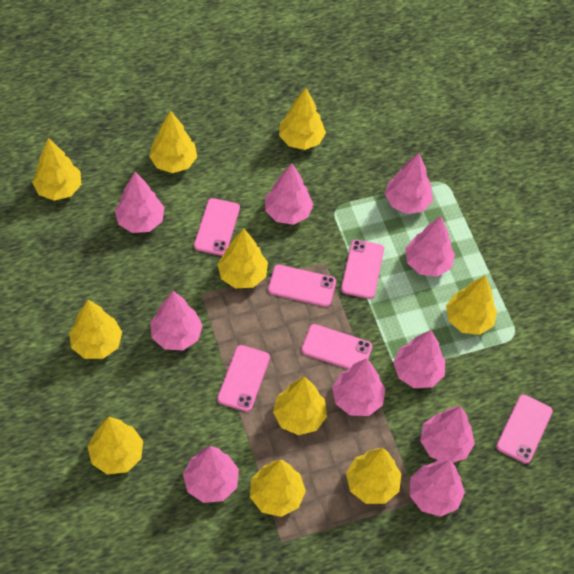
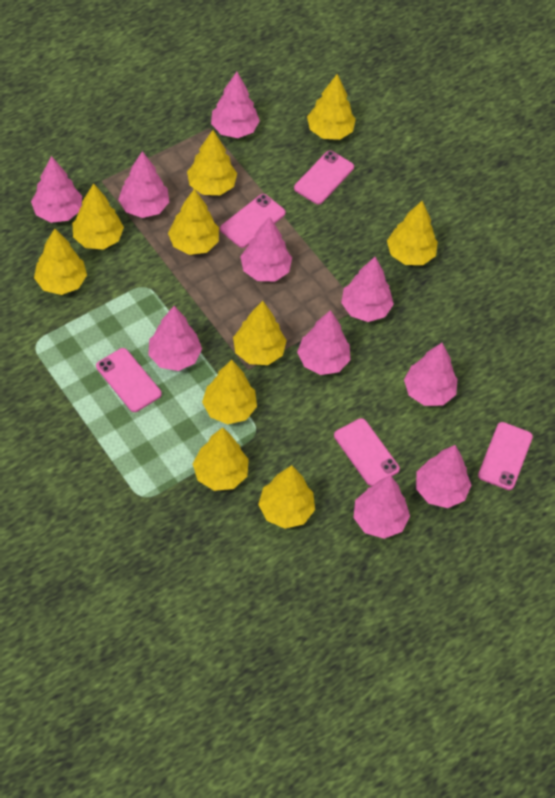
pink phone: [194,198,240,256] [217,345,270,412] [268,265,336,307] [301,324,372,369] [341,239,384,299] [496,395,553,464] = 6 -> [96,348,162,412] [220,194,286,248] [294,150,354,205] [334,418,400,486] [478,422,533,490] = 5

